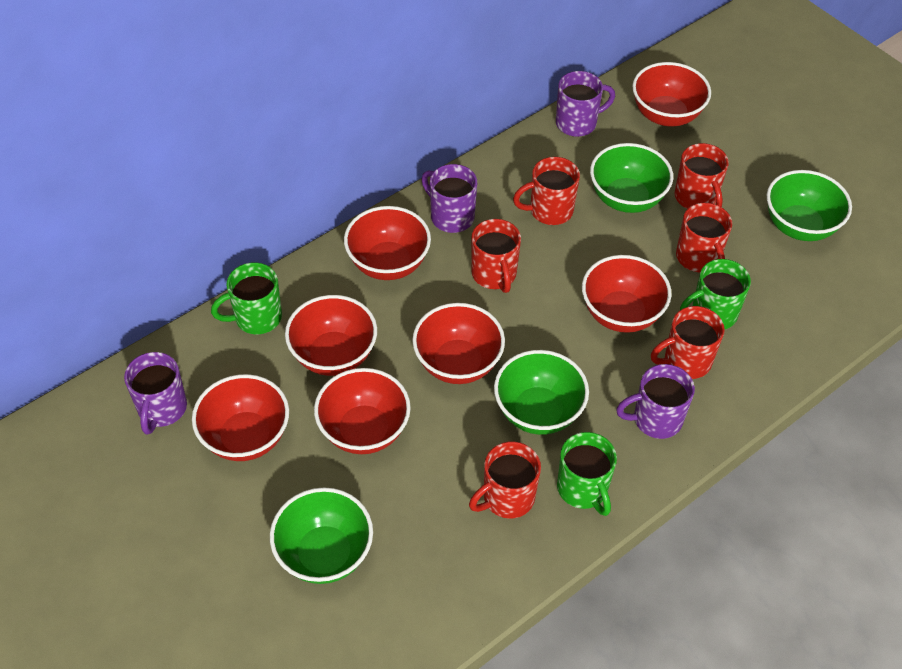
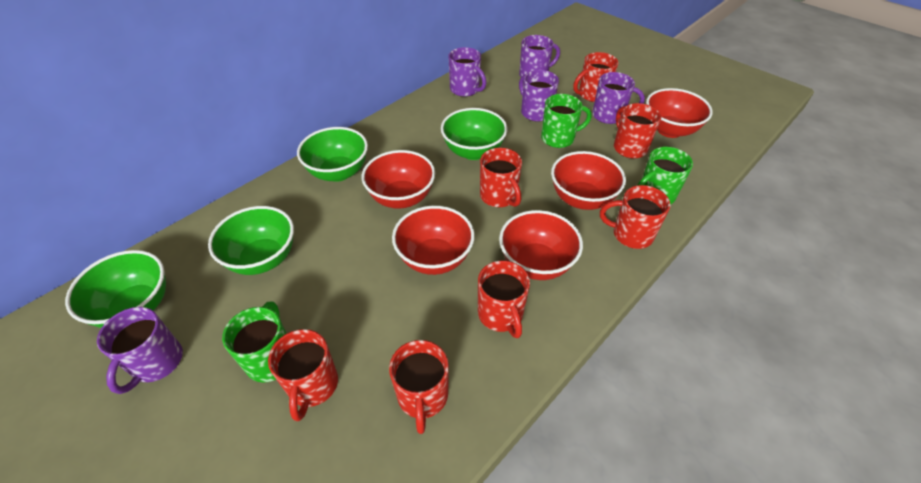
purple mug: [124,352,187,435] [421,164,477,233] [556,71,615,137] [616,364,695,439] = 4 -> [97,307,183,394] [448,47,486,97] [519,35,560,77] [519,70,559,122] [592,72,645,124] = 5
red bowl: [192,374,289,461] [285,295,377,376] [314,368,411,454] [344,206,431,280] [412,303,505,384] [582,255,672,333] [632,62,711,126] = 7 -> [362,150,435,209] [392,206,475,275] [499,210,583,280] [551,151,626,210] [646,88,713,138] = 5
red mug: [469,441,541,519] [472,219,521,293] [513,157,580,225] [651,306,725,379] [674,143,729,209] [676,203,732,272] = 6 -> [268,329,338,421] [389,340,449,434] [478,261,530,338] [480,148,522,207] [573,52,619,102] [600,185,671,249] [614,103,661,159] = 7

